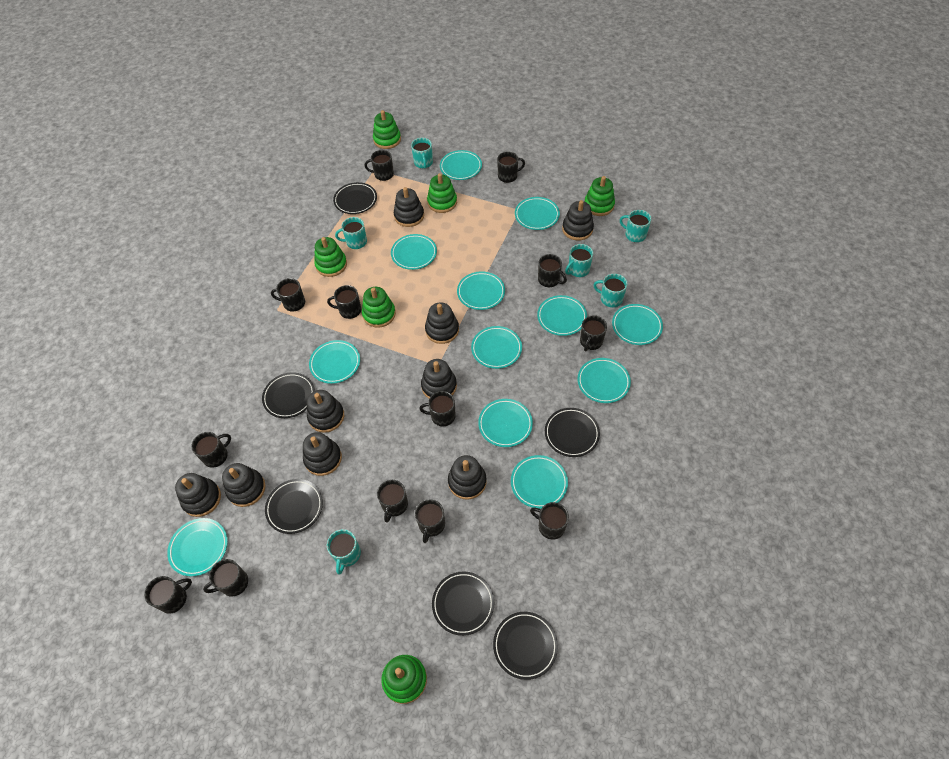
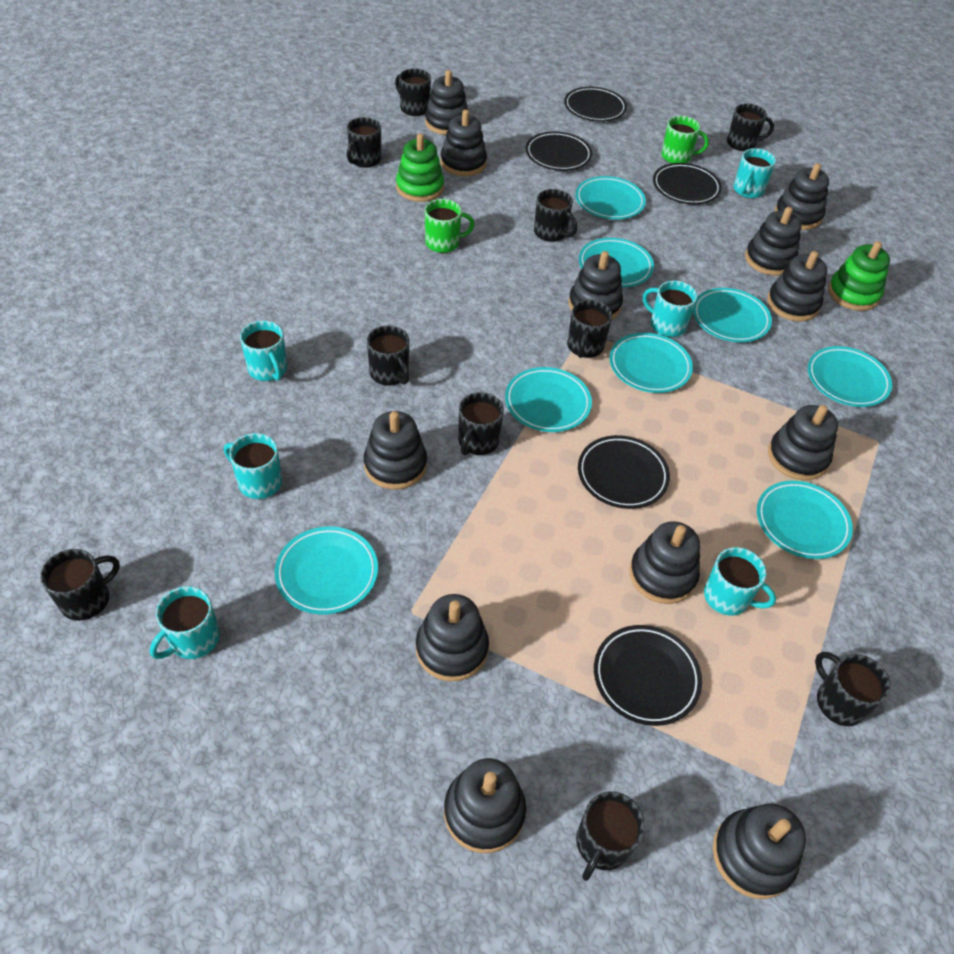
black mug: [144,576,192,614] [191,432,231,468] [203,559,248,597] [271,278,305,312] [327,285,361,319] [365,150,394,181] [377,480,408,522] [415,499,445,543] [419,391,456,426] [497,151,525,183] [530,502,569,540] [538,254,567,287] [580,315,607,351] = 13 -> [40,549,120,621] [347,117,381,168] [367,325,409,386] [395,68,431,116] [458,392,504,455] [534,189,577,242] [567,300,612,358] [576,792,645,881] [727,104,774,151] [815,652,891,726] = 10
black plate: [262,372,315,418] [265,479,323,534] [333,182,377,214] [432,571,494,636] [493,612,558,680] [545,408,600,457] = 6 -> [526,131,592,171] [564,87,627,122] [578,435,670,509] [594,625,702,726] [653,163,722,205] = 5
black stacking toy: [175,473,221,517] [222,463,265,507] [303,432,342,476] [307,390,344,433] [394,187,424,227] [421,359,457,398] [425,302,459,344] [448,455,487,500] [562,200,594,241] = 9 -> [364,411,427,490] [416,594,489,682] [425,70,468,135] [440,110,487,176] [444,758,526,853] [568,251,623,320] [629,521,700,604] [713,803,806,899] [745,207,802,276] [767,251,827,321] [768,405,838,480] [775,163,829,230] = 12
green mug: none = 0 -> [425,199,475,253] [661,116,709,163] = 2
green stacking toy: [314,237,347,277] [362,287,396,328] [373,110,401,149] [381,655,427,704] [427,173,457,213] [584,176,615,216] = 6 -> [396,134,444,202] [828,241,890,311] = 2
turquoise plate: [167,518,228,576] [309,340,360,384] [391,234,437,270] [440,150,482,180] [457,271,505,310] [471,326,522,369] [478,399,533,447] [511,455,568,509] [515,197,560,230] [537,295,587,336] [577,358,631,403] [612,304,663,345] = 12 -> [275,526,378,614] [505,367,592,432] [575,176,646,220] [579,238,654,287] [610,333,693,393] [693,288,772,342] [757,481,853,559] [808,346,892,407] = 8

